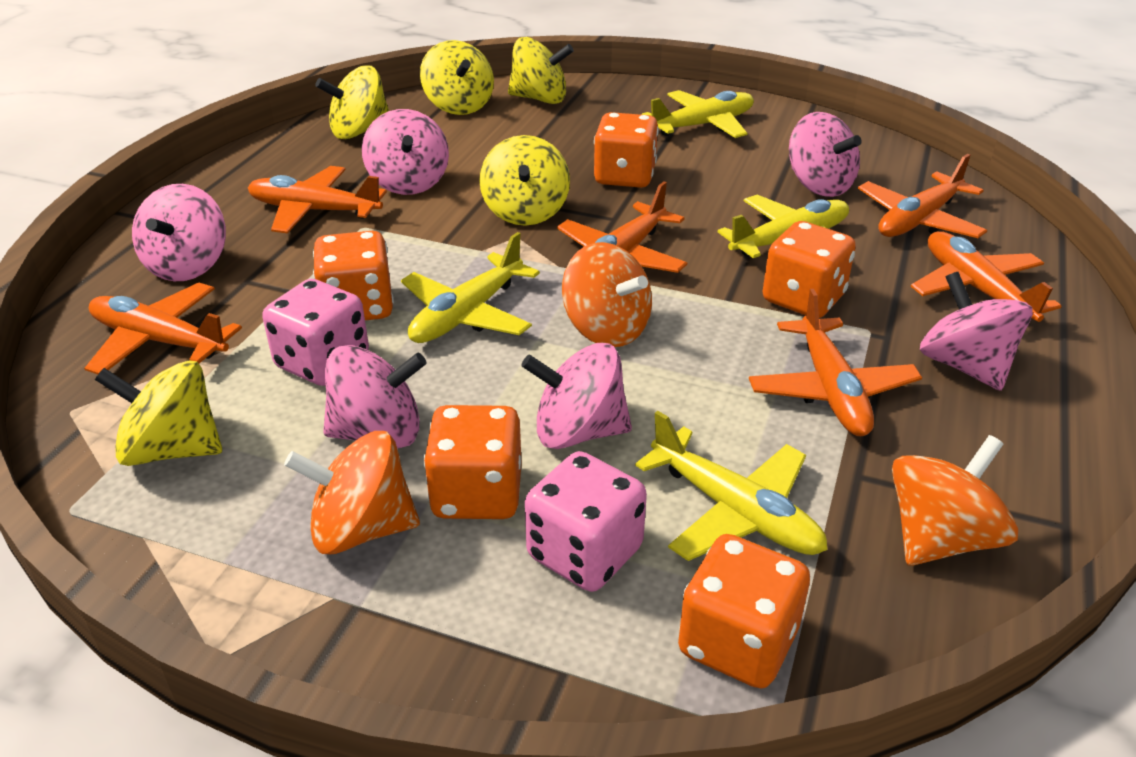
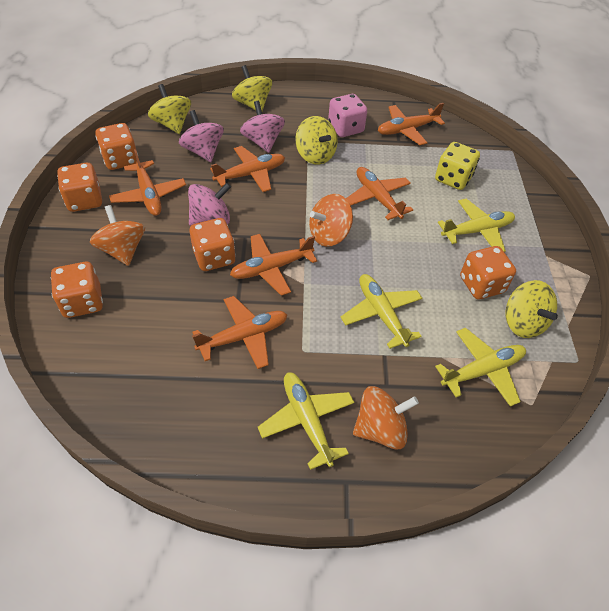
pink dice: [262,279,369,386] [525,451,647,592] = 2 -> [328,94,367,137] = 1
pink spinning top: [132,184,226,281] [323,345,427,449] [362,109,449,195] [521,343,632,449] [789,112,862,197] [920,272,1033,391] = 6 -> [179,110,224,162] [188,183,231,226] [240,101,285,153] = 3
yellow dice: none = 0 -> [435,142,480,190] = 1
yellow spinning top: [95,360,222,466] [315,65,389,139] [420,40,494,115] [479,135,570,226] [508,37,574,104] = 5 -> [148,84,191,134] [232,65,272,111] [295,116,337,165] [506,280,558,338] = 4

